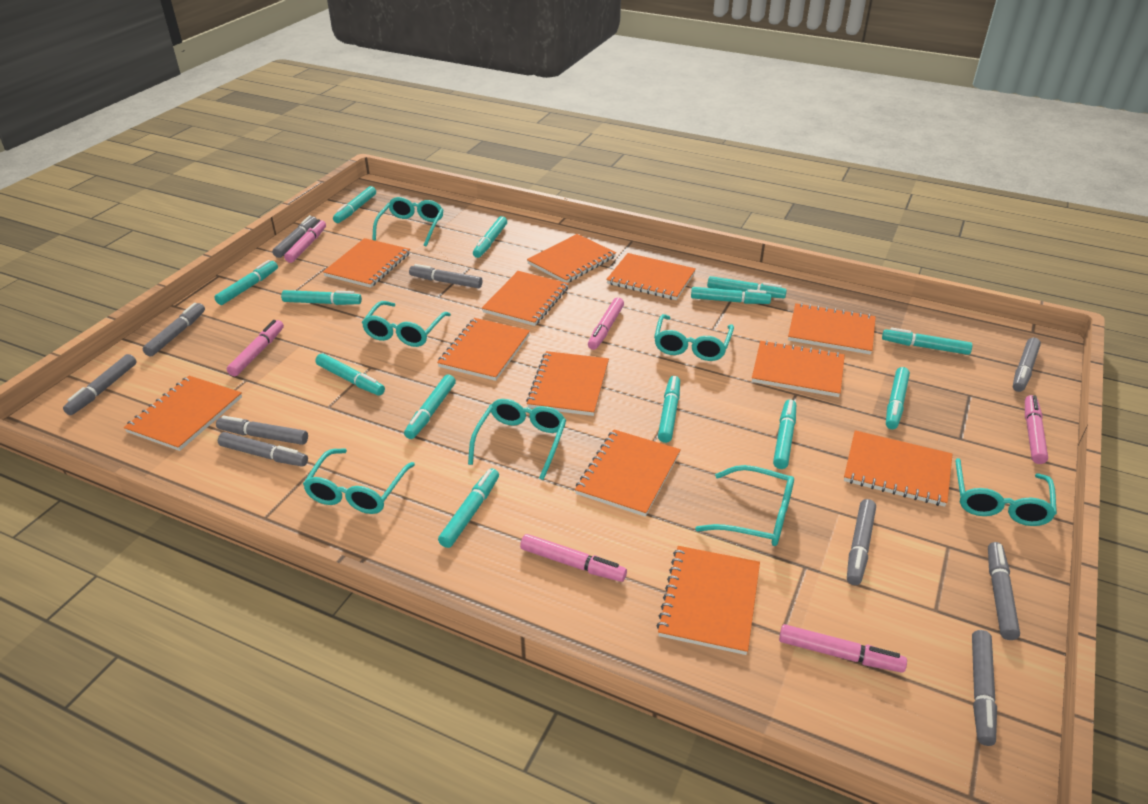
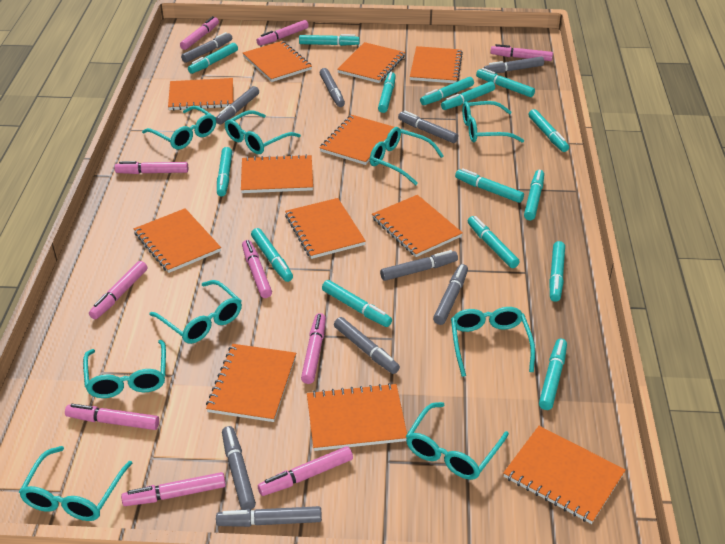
pink marker: [227,320,284,376] [284,219,326,263] [520,534,627,582] [588,298,624,350] [779,624,907,672] [1025,395,1048,464] = 6 -> [65,404,159,430] [89,261,147,319] [115,161,188,174] [121,472,226,506] [180,16,219,50] [242,240,272,298] [257,20,309,46] [258,446,353,496] [301,313,326,384] [490,44,553,61] = 10
turquoise glasses: [303,448,415,514] [362,301,451,347] [372,197,443,246] [468,399,566,480] [654,314,734,361] [695,465,794,546] [955,458,1057,526] = 7 -> [19,446,132,521] [83,340,166,398] [142,106,216,150] [149,280,242,344] [225,110,301,154] [370,127,444,185] [406,402,509,480] [451,307,535,377] [462,101,524,143] = 9
turquoise marker: [214,260,278,305] [281,290,362,305] [315,353,385,395] [333,186,376,223] [404,375,456,439] [438,468,499,548] [473,216,507,258] [658,376,680,443] [691,287,771,304] [707,276,787,298] [773,399,796,469] [882,328,972,355] [886,367,910,429] = 13 -> [188,43,238,74] [217,147,232,196] [251,228,293,282] [299,34,360,46] [322,280,392,327] [378,72,396,113] [420,77,474,105] [441,81,495,110] [455,168,524,203] [468,216,520,268] [476,68,535,97] [524,170,544,220] [529,109,569,152] [539,339,567,410] [549,241,565,302] = 15

